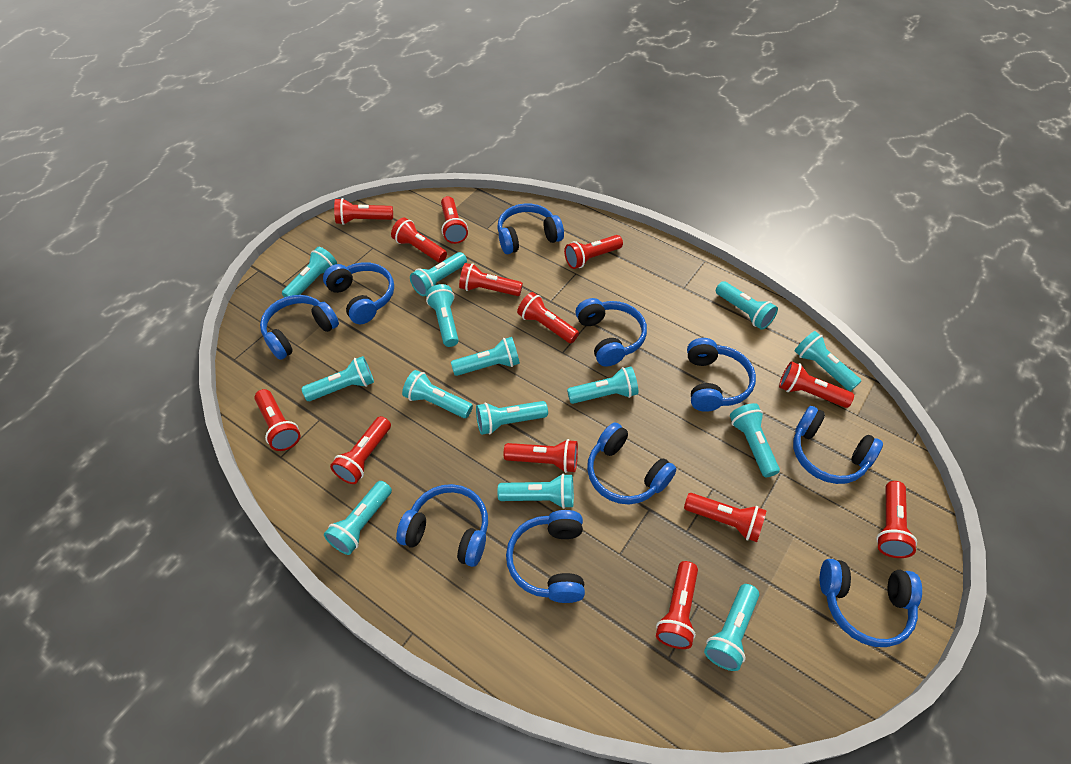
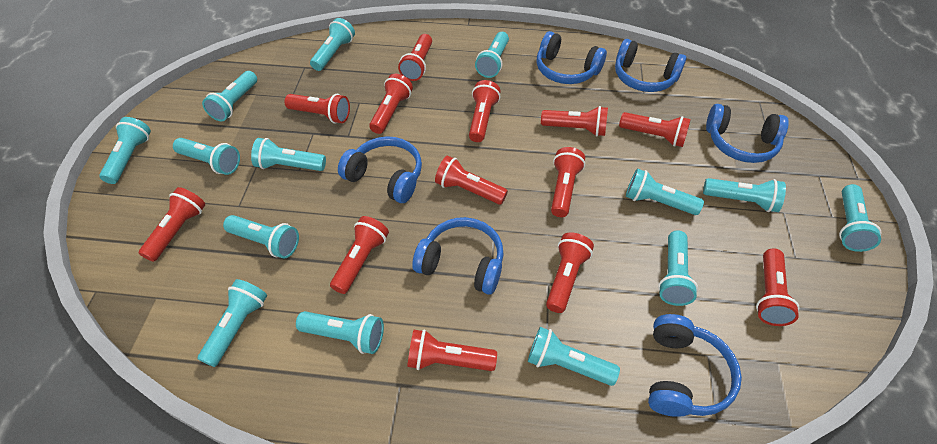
blue headphones: [260,295,339,360] [323,262,394,324] [396,484,488,567] [497,203,564,254] [506,510,585,603] [576,298,647,366] [587,422,676,505] [687,338,756,412] [793,406,883,484] [820,559,922,647] = 10 -> [338,136,422,203] [412,217,504,295] [537,31,607,84] [615,39,687,92] [648,314,742,417] [706,104,789,163] = 6

